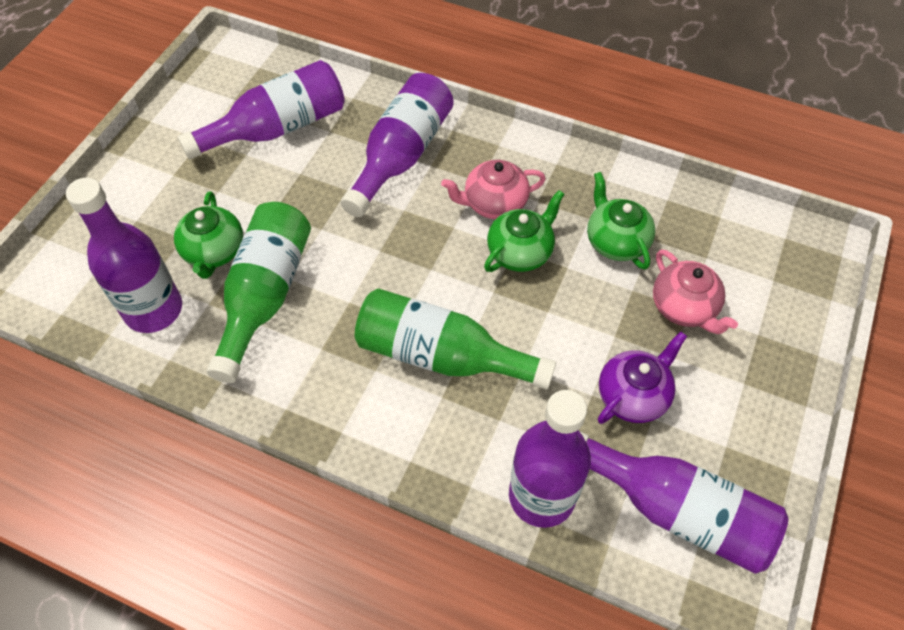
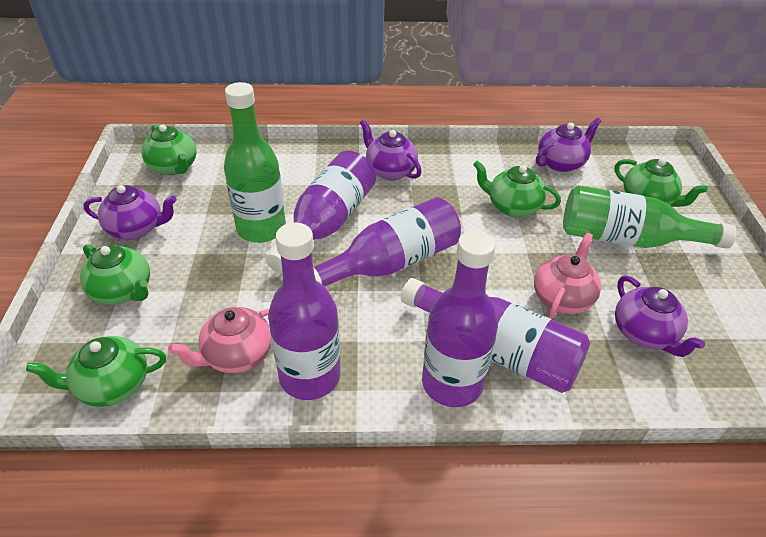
green teapot: [174,191,243,279] [484,190,564,272] [587,172,655,269] = 3 -> [26,336,166,407] [80,244,150,305] [141,124,197,175] [473,161,561,217] [614,158,708,207] = 5
purple teapot: [598,332,687,424] = 1 -> [83,185,177,239] [360,120,422,180] [536,118,601,172] [615,276,705,357] = 4

